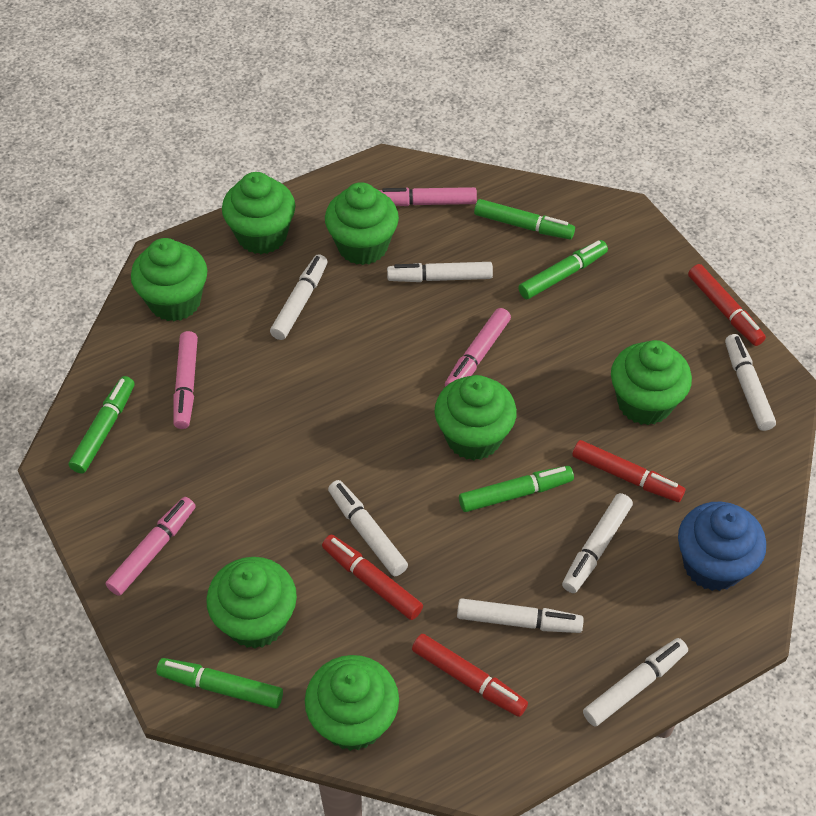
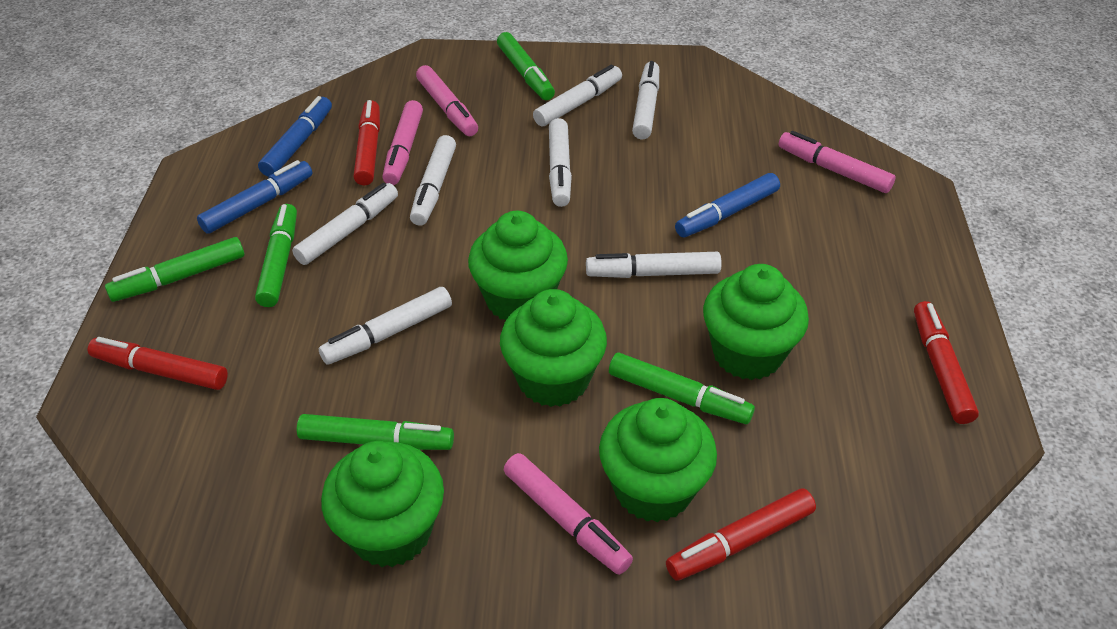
blue cupcake: [678,502,766,591] = 1 -> none = 0
blue marker: none = 0 -> [197,160,313,234] [258,96,332,177] [675,173,780,237] = 3
green cupcake: [131,238,207,321] [206,557,297,649] [222,172,295,254] [305,655,399,751] [325,182,399,265] [435,375,517,461] [611,340,692,425] = 7 -> [321,441,444,567] [468,211,568,320] [500,289,607,407] [599,398,717,522] [703,264,809,380] = 5

